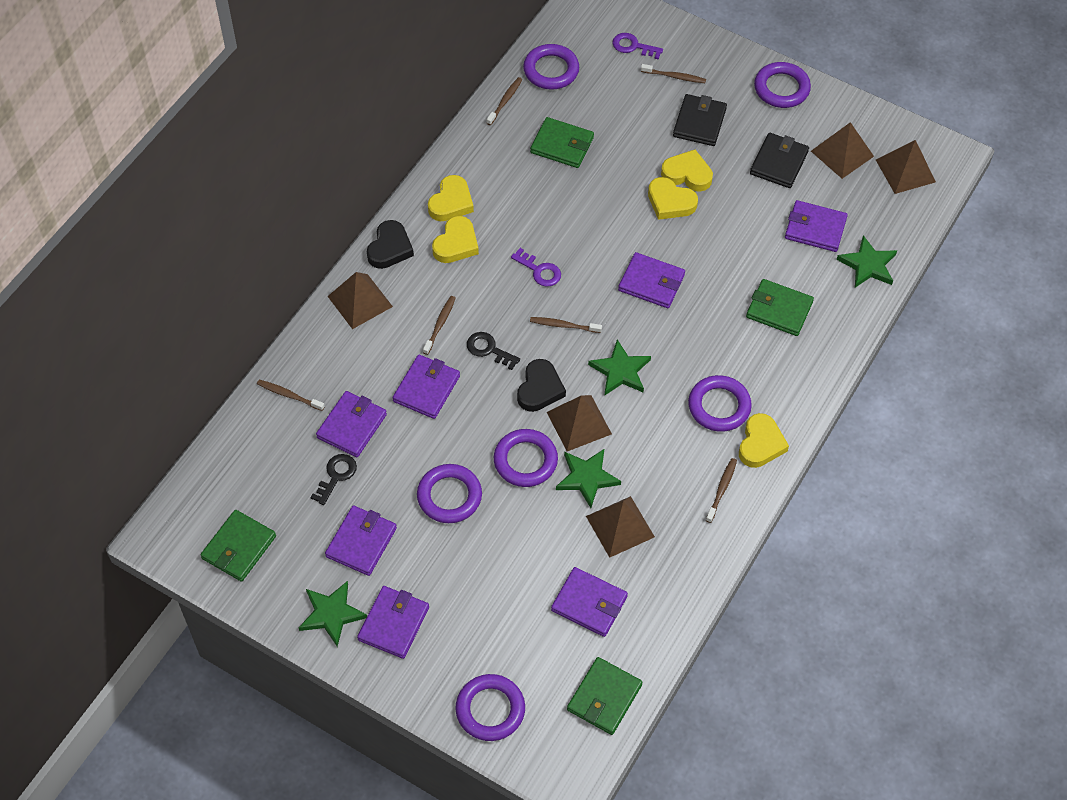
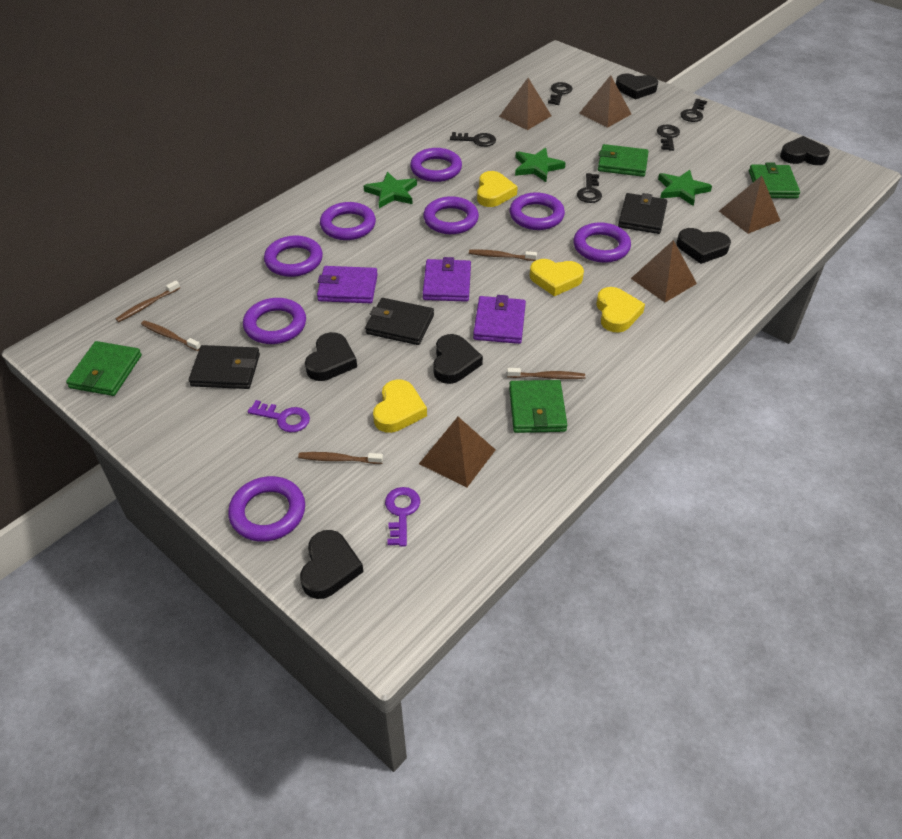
black heart: [367,220,414,269] [517,359,566,412] = 2 -> [300,530,364,599] [305,332,357,381] [433,334,483,384] [616,74,658,100] [677,228,731,264] [780,136,830,165] = 6
black key: [311,454,357,505] [467,332,520,370] = 2 -> [450,132,496,147] [548,82,573,105] [577,173,602,203] [657,125,680,151] [680,99,707,122] = 5
black wallet: [673,94,727,146] [750,133,809,188] = 2 -> [189,345,260,389] [365,298,434,345] [618,193,667,234] = 3
brown toothbrush: [257,380,325,411] [423,296,456,355] [487,77,522,125] [530,317,602,333] [641,64,706,83] [706,458,737,523] = 6 -> [116,280,180,322] [141,321,200,351] [298,452,383,464] [469,249,537,261] [507,368,585,379] = 5
green star: [299,581,367,647] [556,449,621,508] [588,340,651,396] [836,235,897,288] = 4 -> [364,172,417,208] [515,147,566,182] [658,170,712,206] = 3
purple ring: [417,464,482,523] [455,674,525,741] [494,429,558,487] [523,44,579,90] [688,375,752,432] [754,62,811,108] = 6 -> [228,476,305,542] [243,298,306,344] [264,236,323,277] [320,202,376,240] [410,148,462,182] [423,196,479,234] [510,192,565,230] [573,222,631,263] = 8
purple wallet: [316,391,387,457] [325,505,397,576] [357,586,429,659] [393,355,460,419] [551,567,628,637] [618,252,685,308] [785,200,848,252] = 7 -> [317,266,378,303] [422,257,471,302] [473,295,526,344] = 3
yellow heart: [428,175,474,221] [432,216,479,263] [648,177,698,220] [661,150,713,192] [739,413,789,468] = 5 -> [373,379,427,433] [477,171,518,207] [530,259,584,296] [596,287,645,333] = 4

